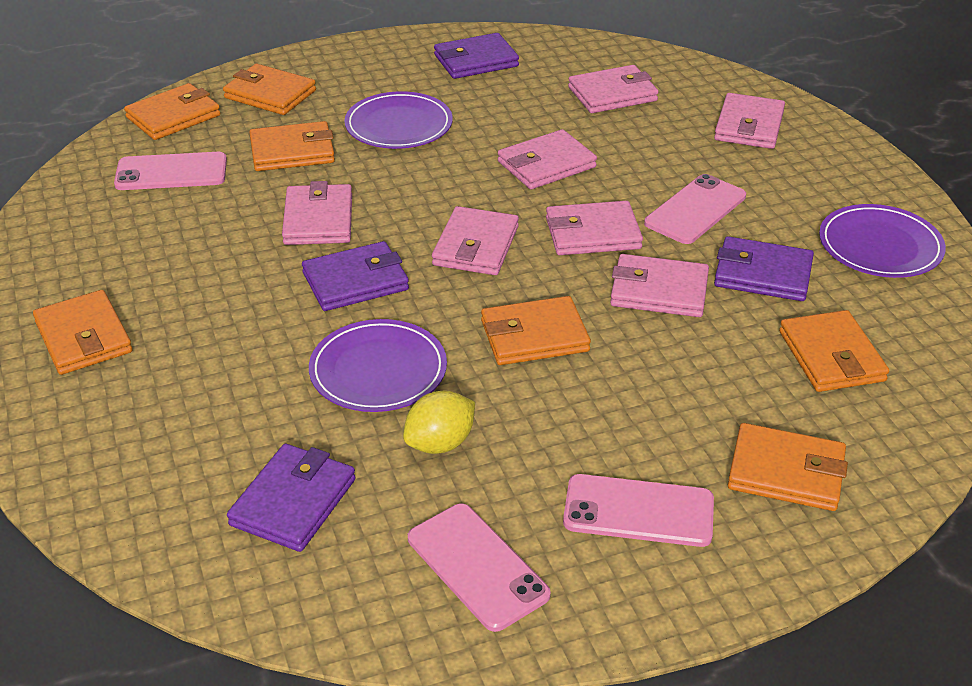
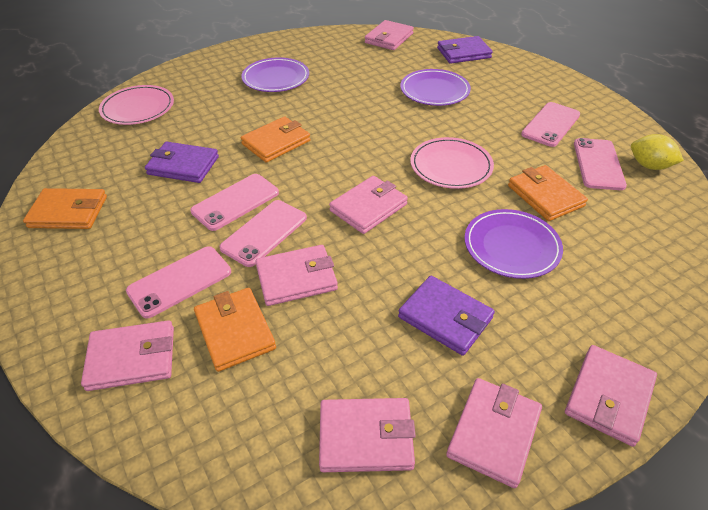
orange wallet: [33,290,132,375] [124,83,220,140] [223,64,316,115] [249,121,335,171] [481,296,591,365] [728,423,848,511] [779,310,889,392] = 7 -> [23,188,107,229] [194,288,276,372] [241,116,311,163] [508,165,588,221] = 4
pink phone: [114,152,227,190] [408,503,551,632] [563,474,714,547] [644,174,746,244] = 4 -> [126,246,231,318] [190,174,279,231] [219,200,307,267] [521,102,580,147] [574,138,627,190] = 5
pink plate: none = 0 -> [99,85,174,125] [410,137,494,189] = 2
purple wallet: [227,444,356,552] [302,241,409,311] [434,33,519,79] [714,236,814,301] = 4 -> [145,142,219,183] [398,276,495,356] [437,36,493,64] = 3

